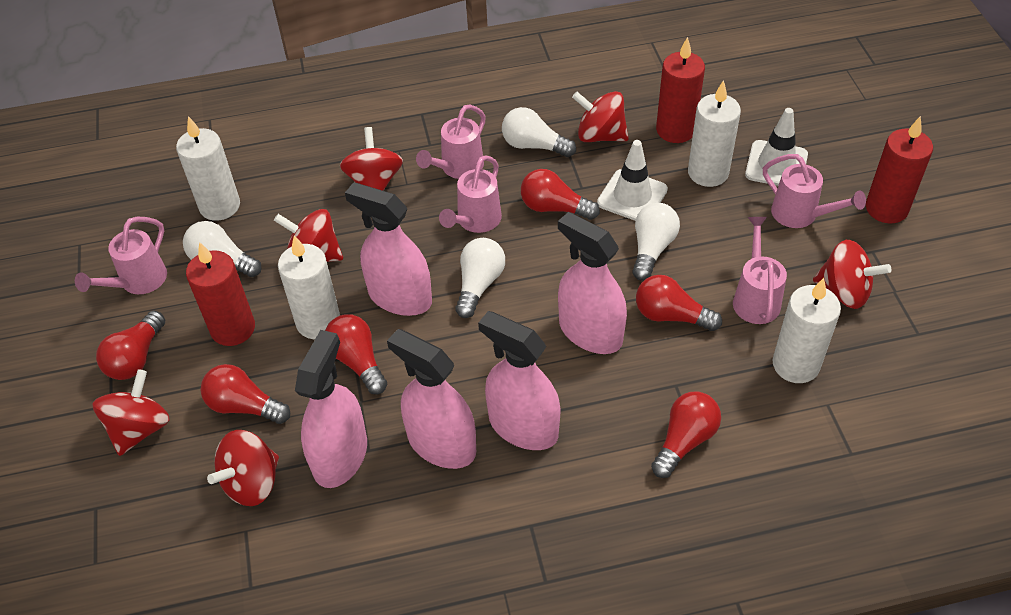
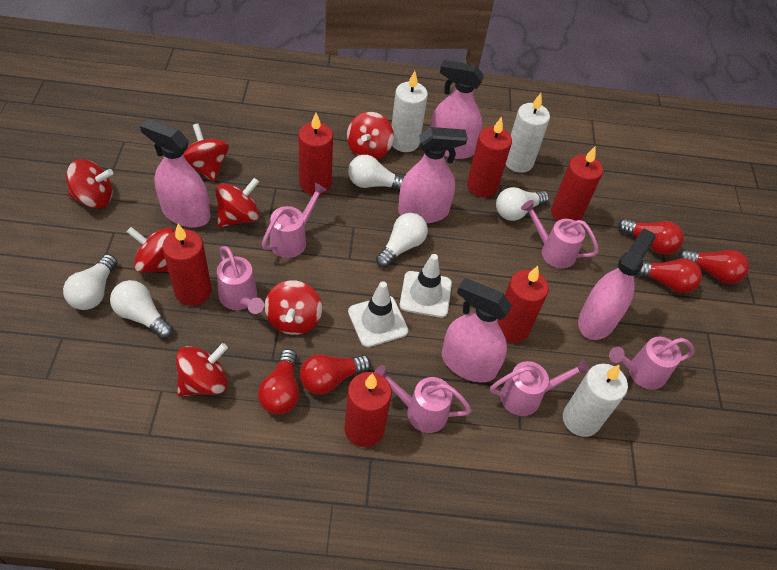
pink watering can: [75,217,167,294] [416,104,486,179] [439,155,502,233] [733,217,787,324] [763,154,866,228] = 5 -> [217,246,264,314] [262,183,327,258] [374,365,472,433] [490,358,589,416] [521,200,599,269] [609,337,695,390] = 6
red candle: [186,242,255,346] [656,37,705,143] [866,116,933,223] = 3 -> [163,224,212,306] [298,113,333,195] [345,372,392,447] [467,117,512,197] [497,266,549,343] [551,146,603,221] = 6
red light bulb: [96,311,165,380] [201,364,290,424] [325,314,387,394] [521,169,600,220] [636,275,722,331] [651,391,721,478] = 6 -> [258,349,299,415] [300,354,371,395] [618,218,684,255] [637,258,702,293] [679,249,749,284] = 5
red spinning top: [92,369,169,456] [207,430,279,506] [274,209,343,262] [340,127,403,191] [572,91,629,142] [813,240,891,309] = 6 -> [66,159,113,208] [127,227,174,273] [176,343,228,396] [183,123,229,182] [216,178,260,227] [265,280,322,335] [347,112,394,160] = 7
white candle: [176,116,240,221] [278,235,340,339] [688,80,741,187] [772,278,841,383] = 4 -> [391,71,428,152] [506,93,550,173] [563,364,628,437] = 3
white light bulb: [183,221,262,277] [455,238,505,318] [502,107,576,157] [632,203,680,281] = 4 -> [63,254,117,310] [110,280,173,339] [348,155,404,190] [376,213,428,268] [496,187,549,221] = 5

